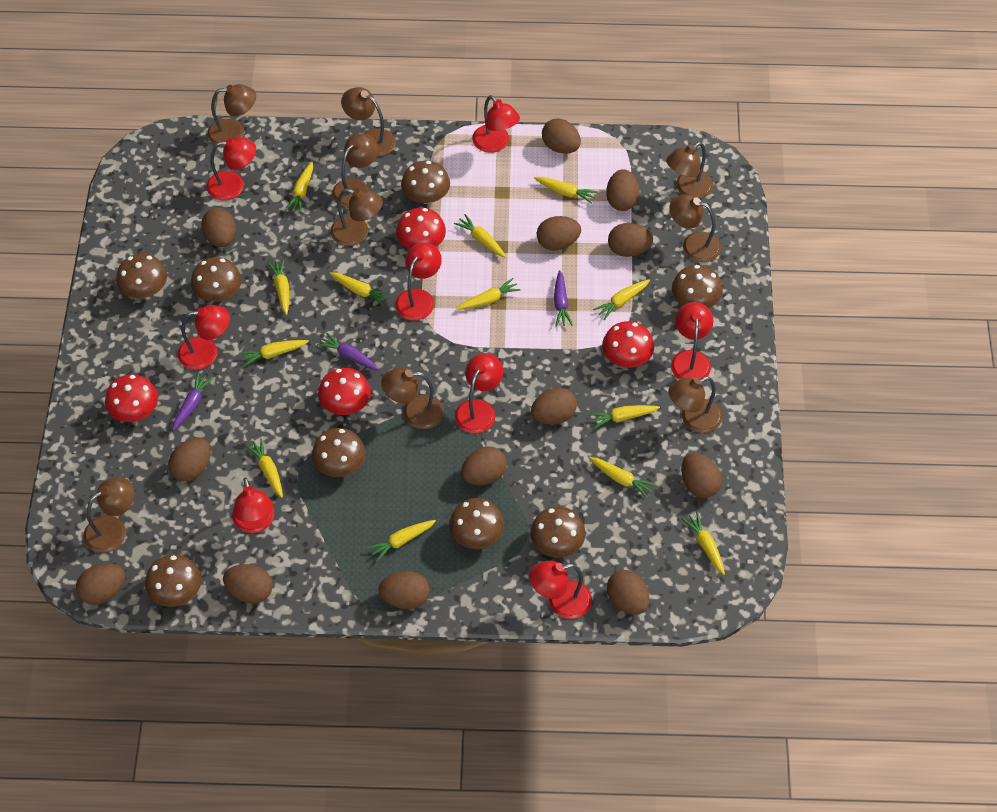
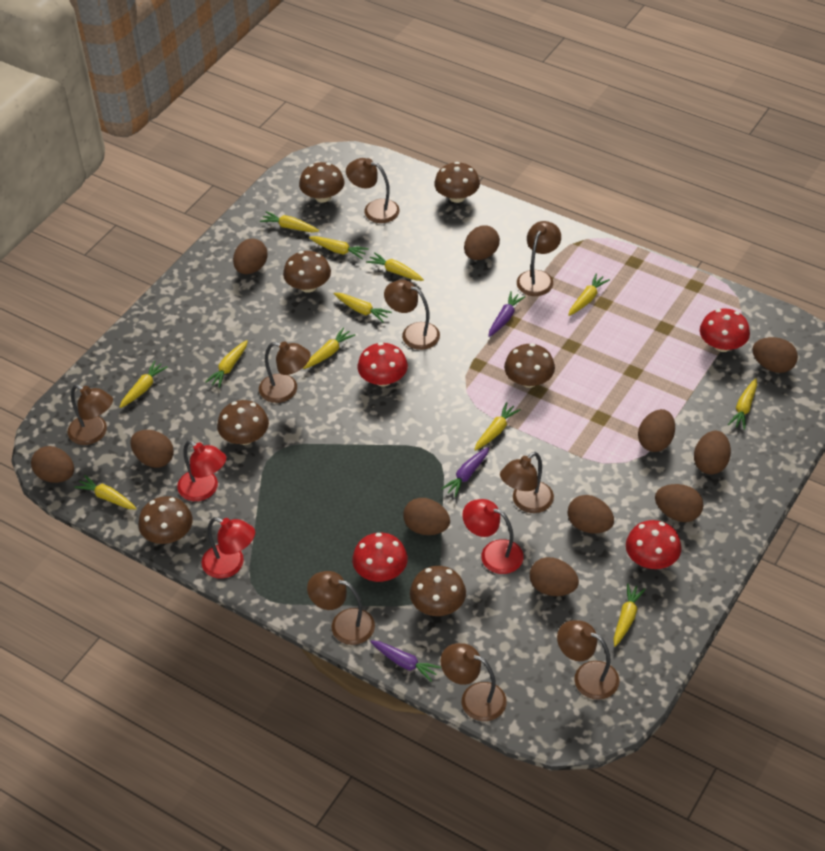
brown egg: [76,563,125,605] [168,438,211,481] [201,208,236,247] [223,564,273,604] [378,571,430,609] [461,446,507,485] [531,388,577,425] [537,216,581,250] [542,119,581,154] [606,169,639,211] [607,570,650,614] [608,223,653,257] [682,453,722,498] = 13 -> [31,446,74,483] [130,430,174,468] [233,238,268,274] [403,498,450,535] [464,226,500,260] [530,557,579,596] [568,495,614,534] [638,409,675,452] [655,484,704,522] [694,431,731,474] [752,337,798,373] = 11
brown mushroom: [116,254,167,298] [145,554,201,607] [191,257,242,302] [312,428,366,477] [401,161,450,204] [449,498,504,549] [530,506,586,558] [672,265,723,308] = 8 -> [138,496,193,544] [217,400,269,445] [283,251,331,293] [299,162,344,203] [410,566,466,616] [434,162,480,203] [504,343,555,388] = 7
red lamp: [178,305,230,370] [206,137,256,200] [232,477,274,533] [395,242,442,321] [455,353,503,433] [472,95,520,153] [529,561,592,619] [671,302,713,380] = 8 -> [177,440,226,501] [202,517,255,579] [462,499,524,574] = 3
yellow carrot: [239,340,309,367] [245,438,283,498] [267,259,289,315] [285,162,313,213] [330,272,392,306] [367,520,436,562] [454,214,506,258] [456,278,521,310] [534,177,598,204] [589,405,660,429] [589,457,656,498] [593,279,650,320] [682,512,725,575] = 13 -> [74,475,137,509] [119,361,168,408] [205,340,248,388] [260,211,319,232] [303,327,355,369] [309,236,369,259] [333,293,392,322] [366,252,424,281] [474,402,521,451] [568,273,610,316] [614,583,646,647] [728,378,757,430] = 12

